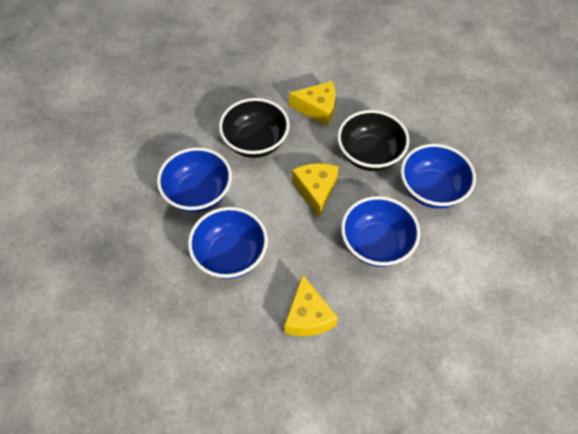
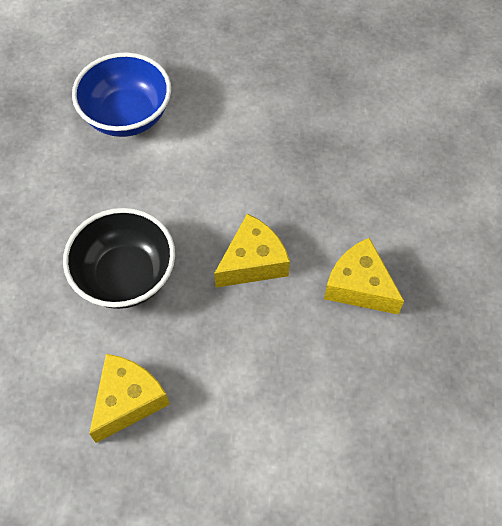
black bowl: [219,98,290,158] [337,110,410,171] = 2 -> [63,208,175,309] = 1
blue bowl: [157,147,232,213] [188,207,268,279] [341,196,420,267] [401,144,476,209] = 4 -> [72,52,171,137] = 1

